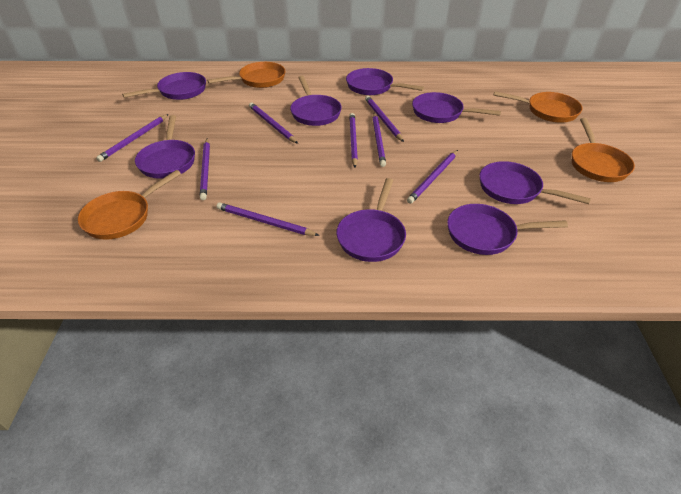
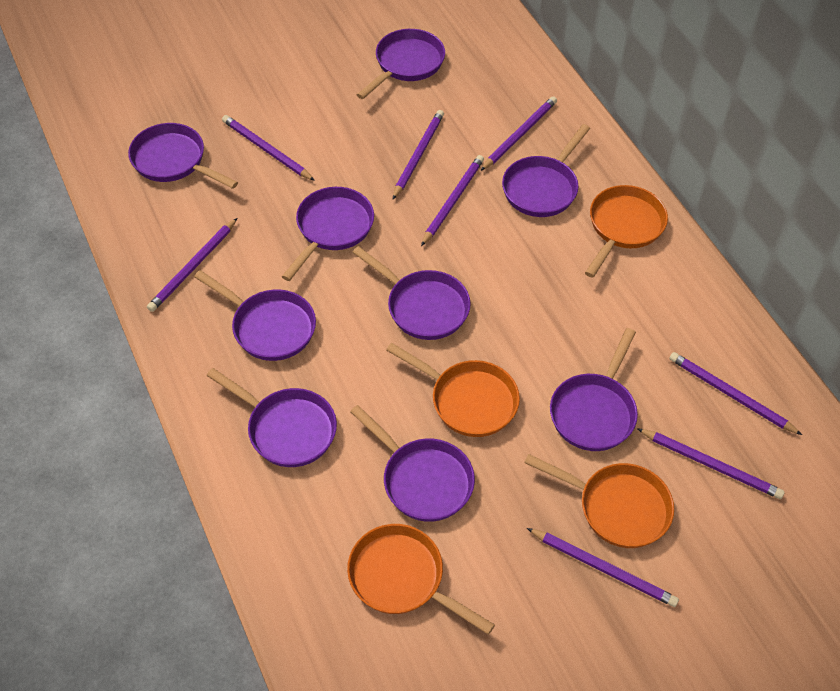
purple pan: [122,72,206,100] [135,115,195,179] [290,76,342,126] [336,178,406,262] [346,68,424,95] [412,92,501,123] [447,204,568,255] [479,161,591,204] = 8 -> [128,123,238,189] [194,270,316,361] [206,368,337,467] [282,187,374,281] [350,405,475,522] [352,246,471,340] [357,29,445,99] [502,124,590,217] [550,328,638,451] = 9

